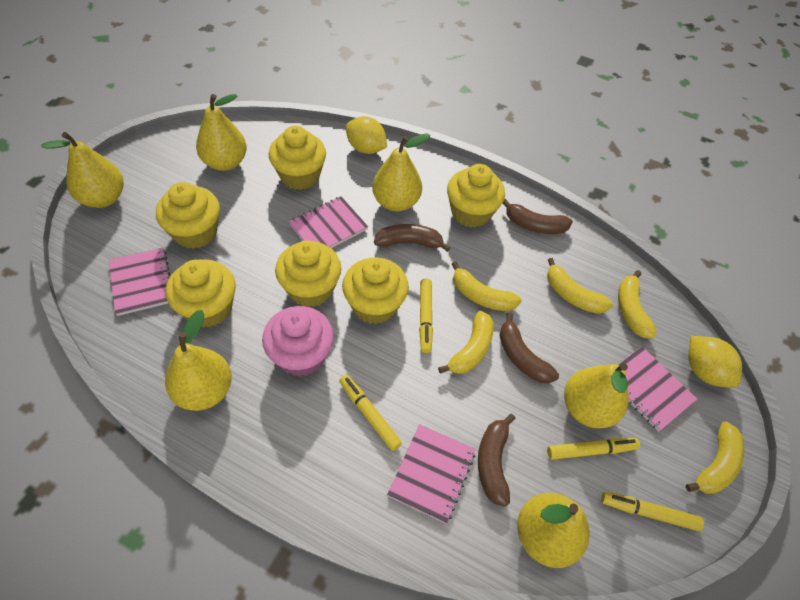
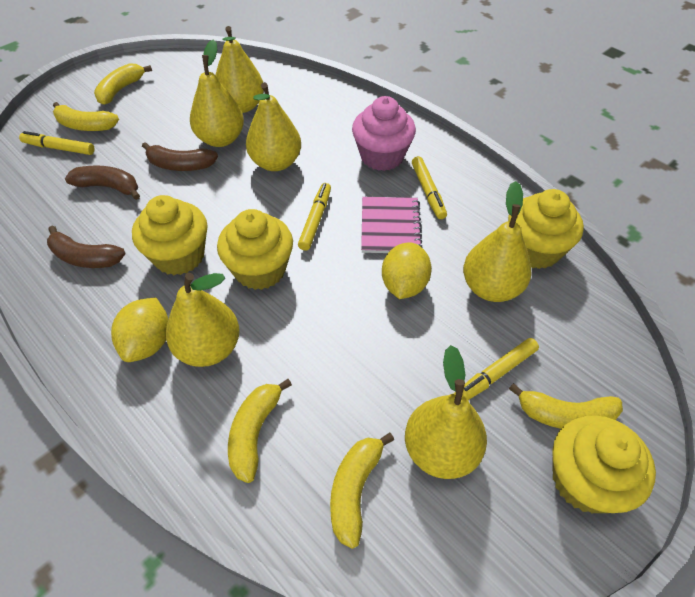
brown banana: [374,224,450,252] [478,414,515,507] [499,312,559,383] [503,199,573,234] = 4 -> [47,225,126,268] [65,166,140,200] [142,142,218,171] = 3
pink notebook: [109,248,170,316] [289,196,368,248] [387,424,476,524] [618,346,697,432] = 4 -> [361,197,423,253] = 1
yellow cupcake: [156,182,220,249] [166,259,236,328] [269,126,326,190] [275,240,341,307] [342,257,409,324] [447,164,505,228] = 6 -> [132,195,208,275] [217,209,293,290] [508,189,584,269] [552,415,656,513] = 4

